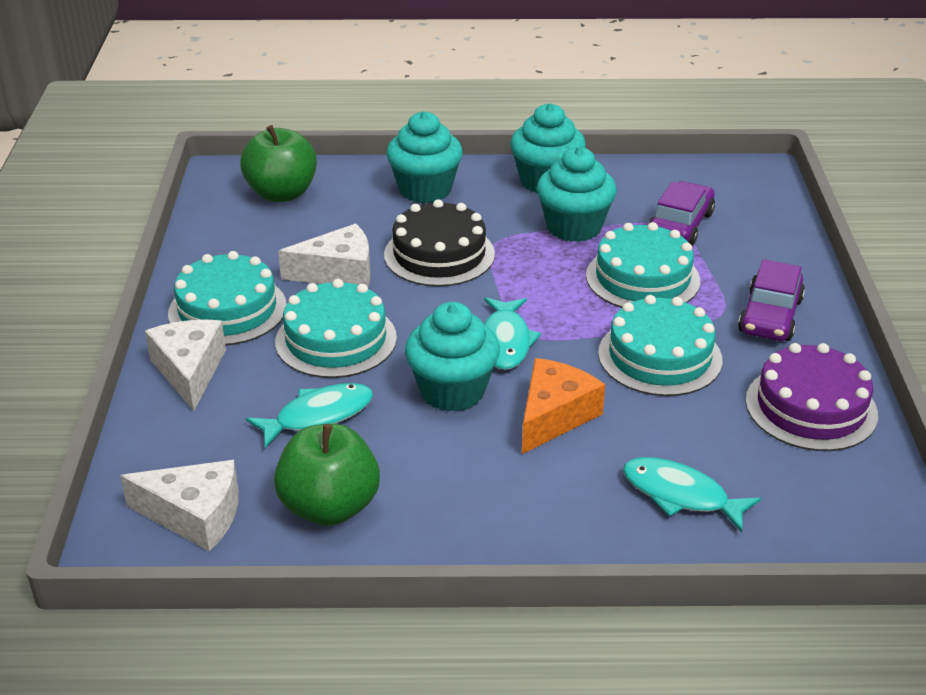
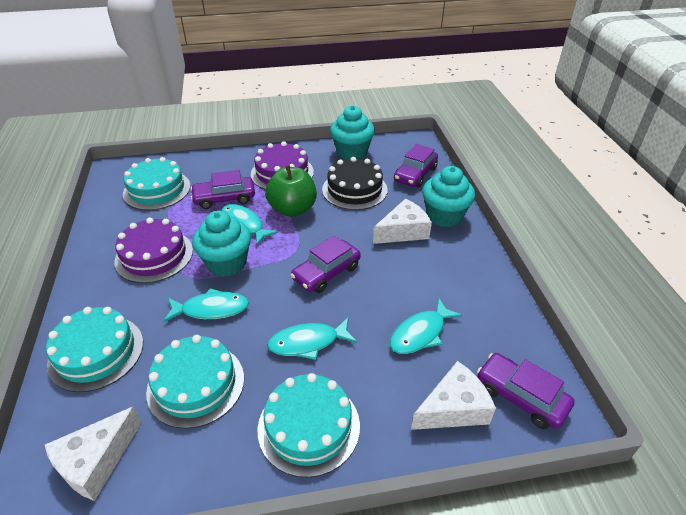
green apple: [240,125,317,202] [274,424,380,526] = 2 -> [265,165,317,217] = 1
orange cheese: [522,358,605,454] = 1 -> none = 0
purple cake: [746,343,878,451] = 1 -> [115,218,193,283] [251,141,314,190] = 2
purple car: [648,181,715,246] [738,259,805,341] = 2 -> [190,170,255,209] [291,236,361,293] [394,144,438,188] [477,353,575,429] = 4
turquoise cupcake: [386,111,463,203] [405,302,500,412] [510,103,586,193] [537,147,617,242] = 4 -> [192,211,251,277] [330,105,375,159] [422,166,475,227] = 3
turquoise fish: [246,383,373,448] [484,297,541,370] [623,457,761,532] = 3 -> [163,288,249,322] [222,204,278,245] [267,318,357,360] [390,299,462,354] = 4

